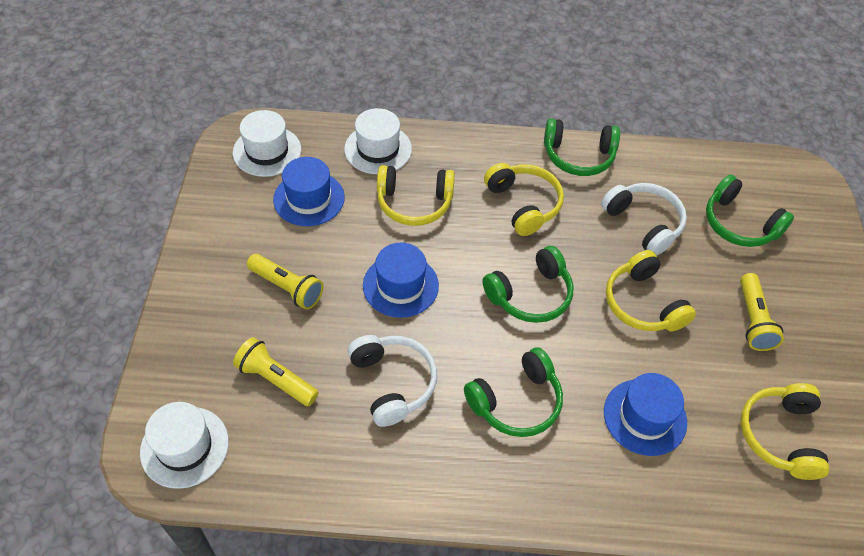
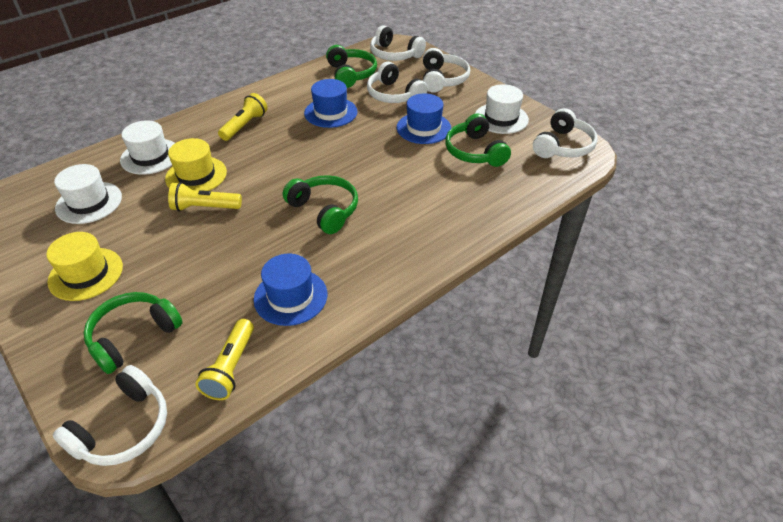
white headphones: [348,335,437,427] [601,183,687,256] = 2 -> [53,365,167,466] [367,62,428,103] [370,25,426,61] [423,48,470,93] [533,108,598,158] = 5
yellow hat: none = 0 -> [46,232,123,301] [165,138,227,191] = 2
yellow headphones: [377,165,455,226] [484,163,564,236] [606,250,696,332] [740,383,830,480] = 4 -> none = 0

